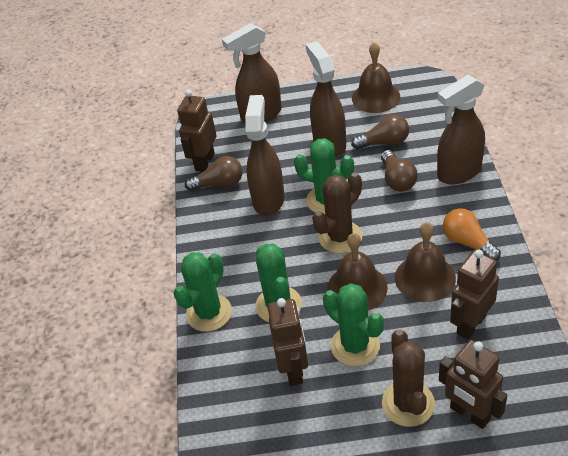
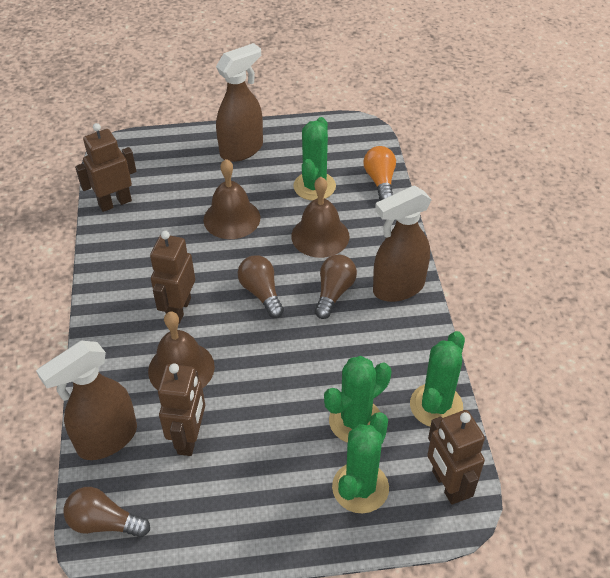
brown cactus: [312,173,362,253] [382,329,435,427] = 2 -> none = 0
brown spray bottle: [222,23,282,124] [245,95,284,216] [306,41,346,157] [437,74,485,185] = 4 -> [36,341,137,460] [216,43,263,162] [373,185,432,302] = 3

